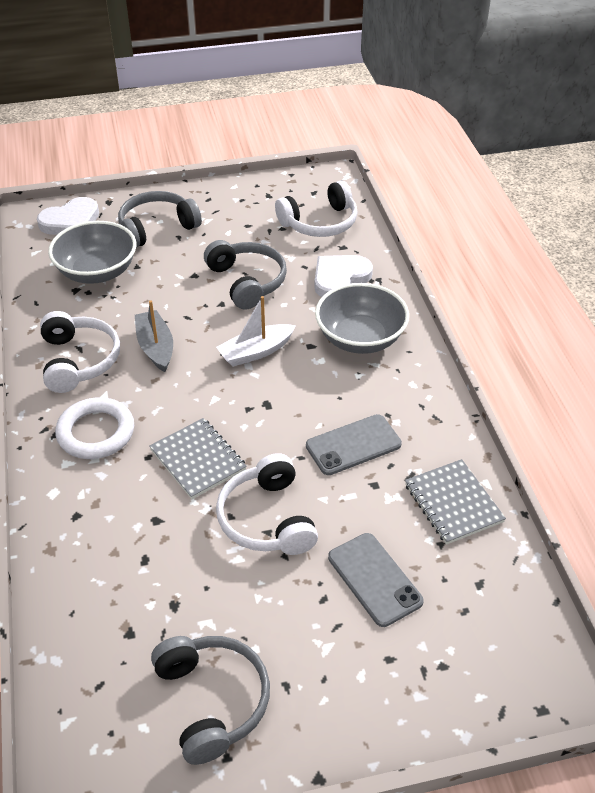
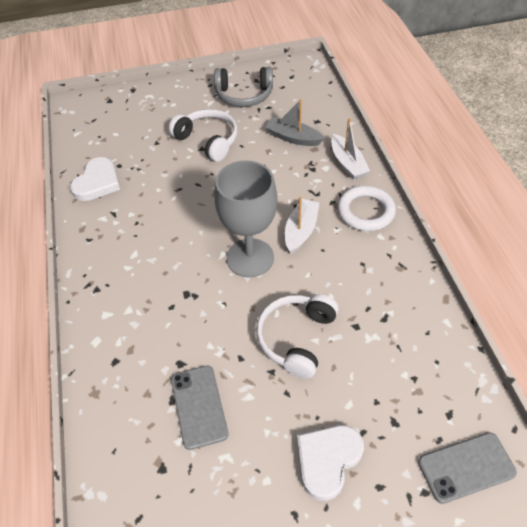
grey bowl: [48,221,136,284] [315,283,409,354] = 2 -> none = 0
grey goblet: none = 0 -> [214,160,277,278] = 1
grey headphones: [118,191,202,248] [151,636,270,765] [204,240,287,310] = 3 -> [214,67,273,107] = 1
grey notebook: [149,418,247,499] [405,459,506,545] = 2 -> none = 0
white boat: [216,296,296,367] = 1 -> [285,197,319,254] [331,118,370,179] = 2
white headphones: [40,311,120,393] [216,453,318,555] [275,180,358,237] = 3 -> [169,109,238,162] [256,294,339,379] = 2

